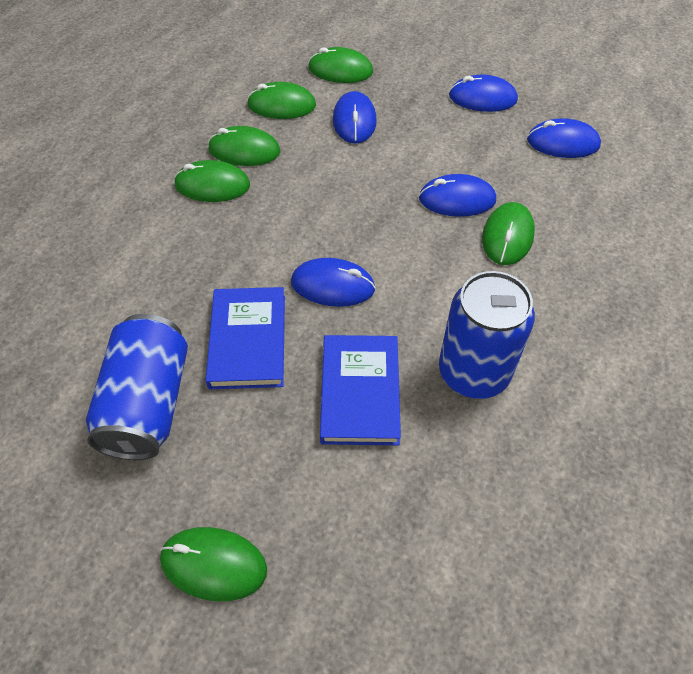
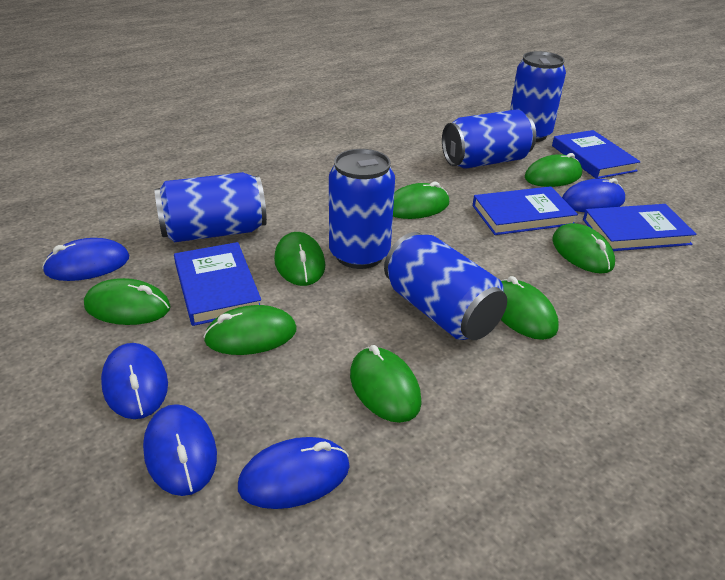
blue book: [205,287,285,389] [320,335,401,445] = 2 -> [174,242,261,326] [472,186,578,235] [552,130,640,179] [583,204,696,251] = 4
blue can: [86,314,188,460] [439,271,535,399] = 2 -> [154,172,267,242] [329,149,395,269] [384,232,507,340] [442,109,536,169] [510,51,566,142] = 5
green mouse: [160,527,267,601] [174,160,250,202] [208,126,280,166] [247,82,316,119] [308,47,373,83] [482,202,535,265] = 6 -> [84,278,171,325] [203,305,297,355] [274,232,325,286] [350,345,422,423] [393,182,449,219] [501,276,559,340] [525,153,582,187] [552,223,615,274] = 8

